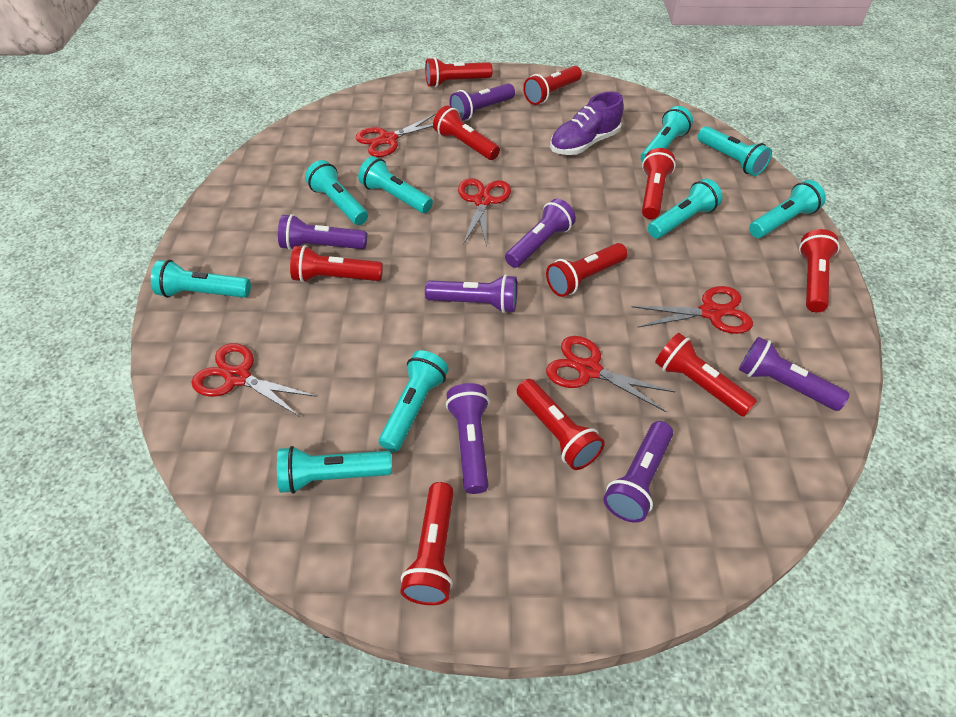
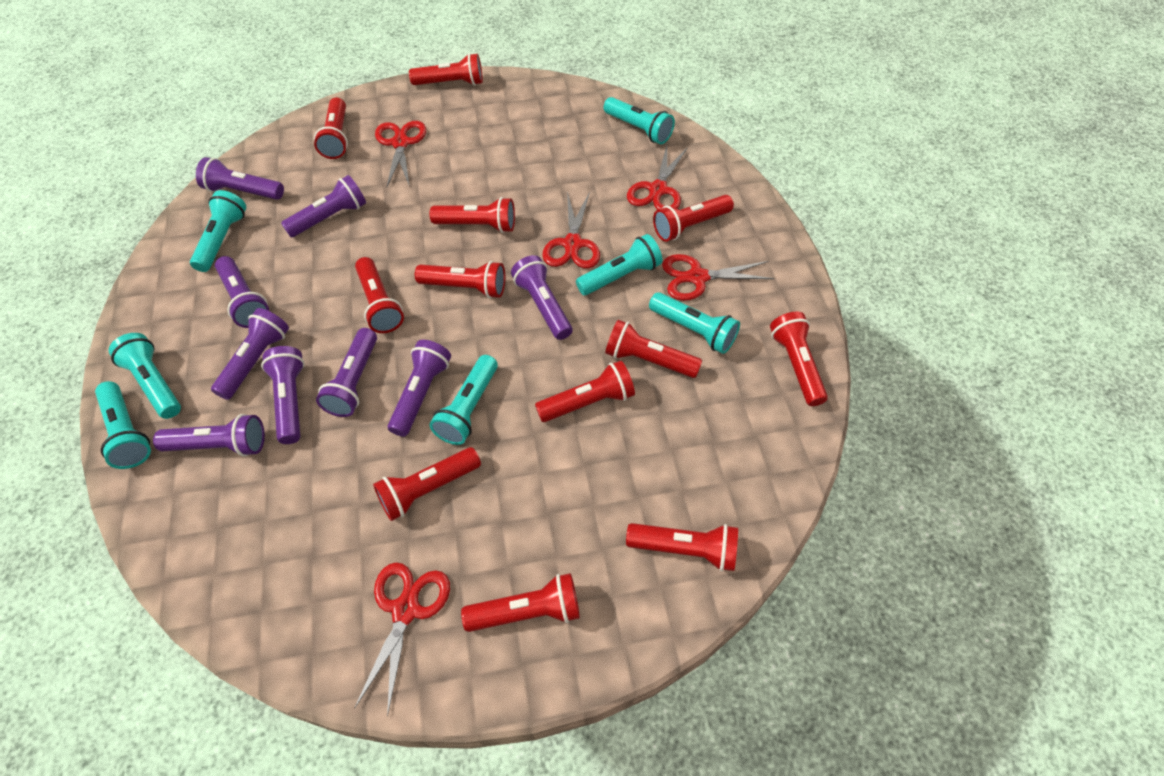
purple flashlight: [278,214,367,250] [425,274,517,313] [446,383,489,494] [449,83,515,121] [505,199,576,268] [603,421,673,523] [739,337,850,411] = 7 -> [153,414,265,457] [196,157,284,200] [211,308,289,400] [215,256,269,328] [261,346,305,444] [281,175,366,237] [316,328,377,417] [388,340,451,437] [511,255,572,340] = 9
purple shoe: [550,92,624,155] = 1 -> none = 0
red flashlight: [290,245,383,283] [400,482,454,605] [425,57,493,87] [433,105,500,160] [517,379,605,470] [523,66,582,105] [546,243,628,297] [642,148,676,219] [655,333,757,417] [799,229,840,312] = 10 -> [314,97,348,159] [355,257,404,333] [373,447,481,521] [409,53,483,86] [415,261,505,298] [430,197,515,233] [461,573,580,632] [535,361,635,422] [605,320,702,378] [626,523,738,571] [653,195,734,242] [770,312,828,406] = 12
turquoise flashlight: [151,260,251,298] [277,446,392,494] [305,160,368,225] [358,156,433,213] [379,350,449,452] [641,106,693,163] [648,179,723,239] [698,126,772,176] [749,180,826,238] = 9 -> [95,381,151,469] [108,333,181,419] [190,190,247,272] [429,355,498,445] [576,234,662,295] [603,97,675,144] [649,292,740,354] = 7

